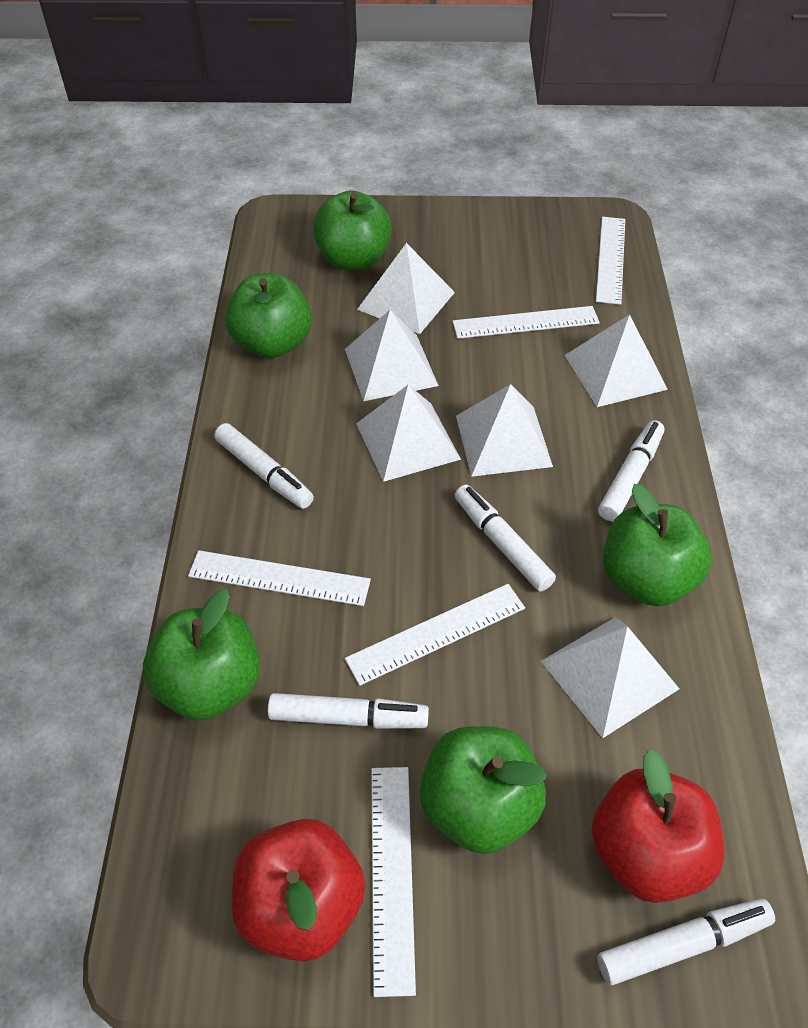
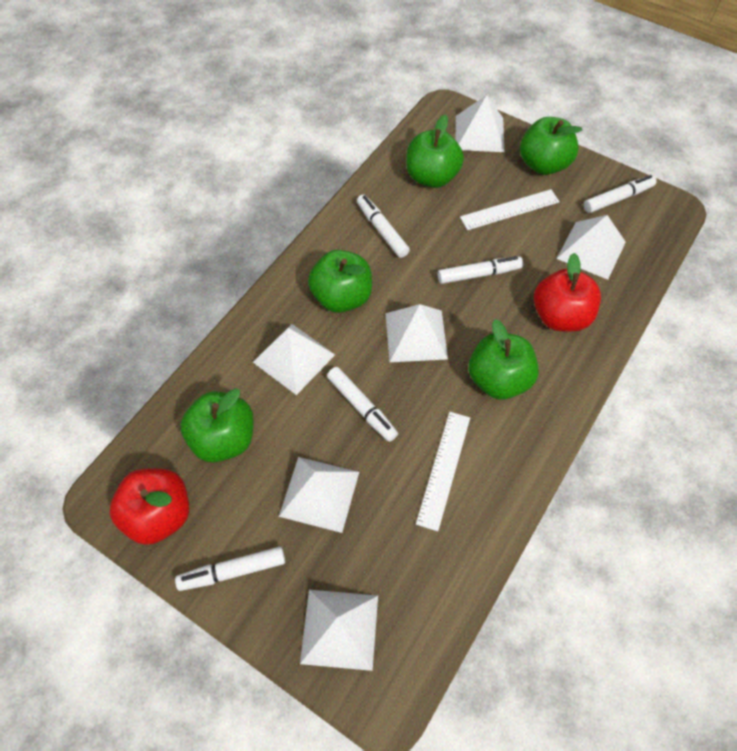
white ruler: [188,550,371,606] [345,584,525,686] [371,767,416,997] [453,306,600,339] [596,217,625,305] = 5 -> [416,412,470,531] [460,189,560,230] = 2

